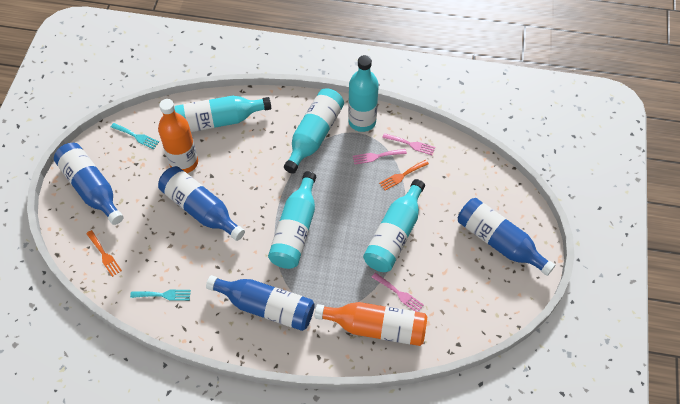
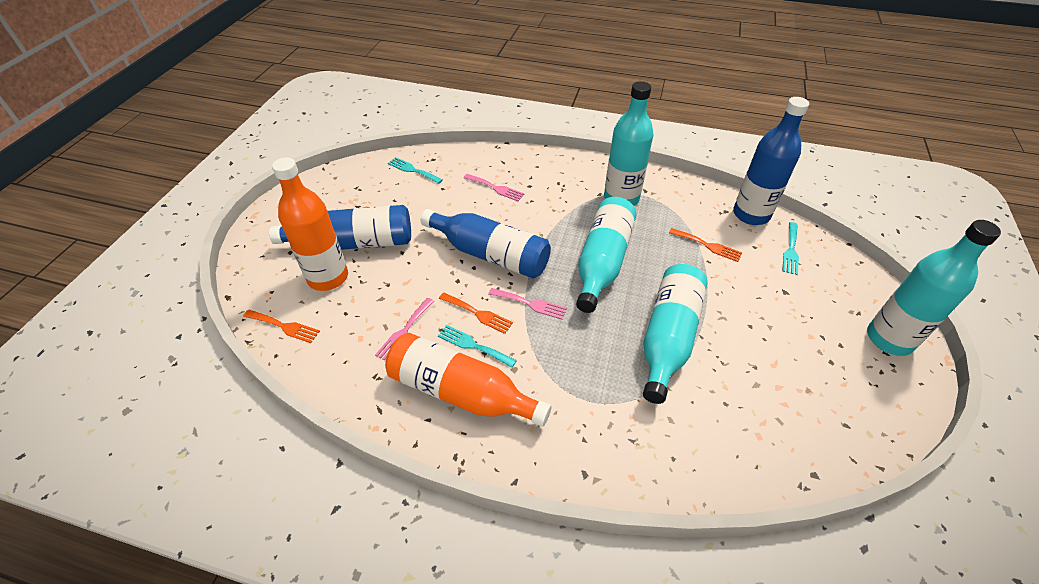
blue bottle: [54,143,123,225] [158,166,245,241] [206,275,315,331] [458,198,555,276] = 4 -> [269,205,411,250] [421,209,551,279] [733,97,809,225] = 3
orange fork: [86,230,122,277] [379,160,429,191] = 2 -> [243,310,320,343] [439,292,513,334] [669,228,742,262] = 3
turquoise bottle: [174,96,271,132] [268,171,316,269] [284,89,344,174] [348,55,379,132] [363,179,425,272] = 5 -> [576,197,637,313] [604,81,654,206] [643,264,708,404] [867,220,1001,356] = 4
turquoise fork: [111,123,159,149] [130,290,191,301] = 2 -> [388,157,443,184] [438,325,517,368] [782,222,799,275] = 3

